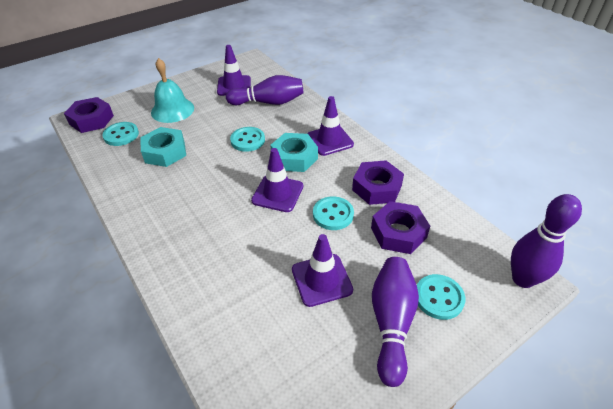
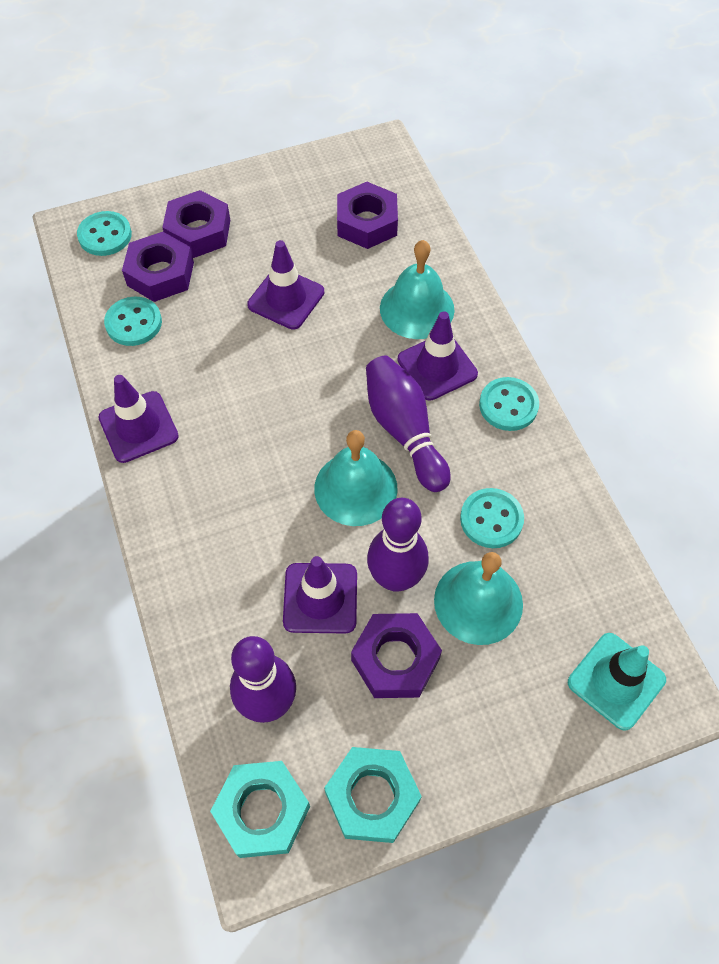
purple nut: [64,97,114,133] [352,160,404,205] [371,201,430,254] = 3 -> [122,232,194,302] [162,190,230,258] [337,182,398,249] [351,613,442,698] = 4
turquoise bell: [151,58,194,123] = 1 -> [314,430,398,526] [380,240,454,339] [434,552,523,645] = 3
turquoise traffic cone: none = 0 -> [568,633,666,731] = 1

